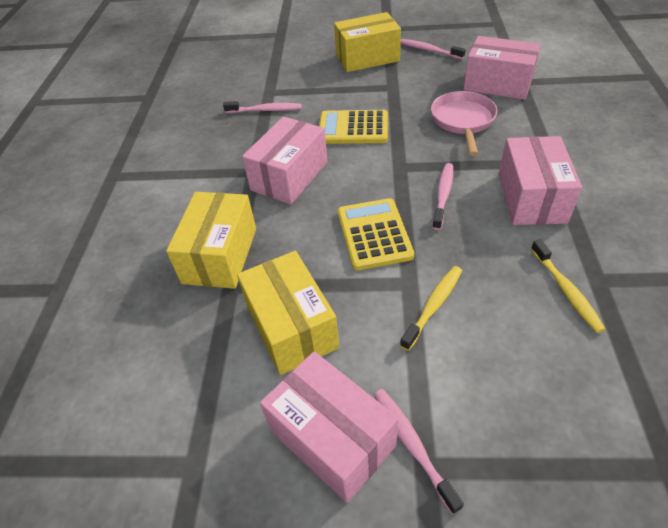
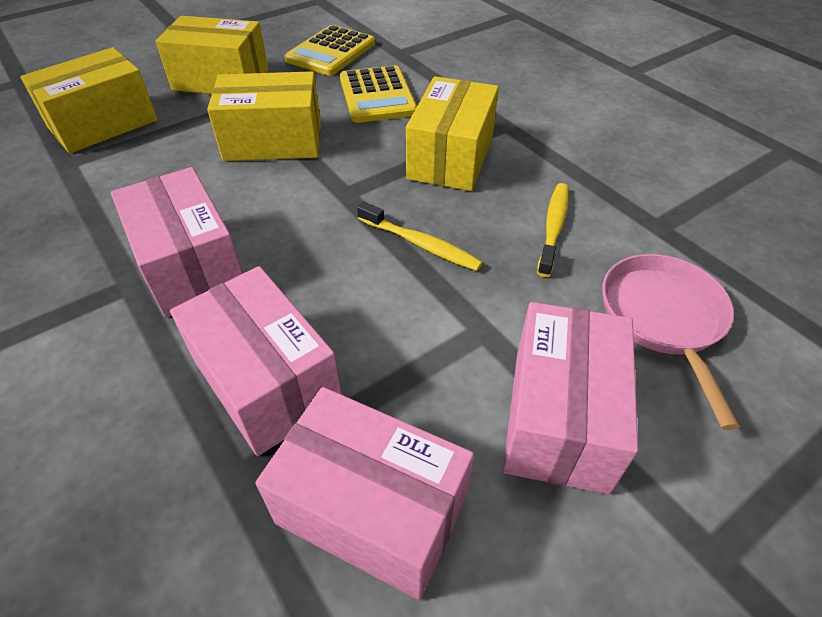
pink toothbrush: [223,101,302,113] [374,389,464,514] [401,39,466,59] [432,163,453,230] = 4 -> none = 0
yellow box: [166,192,256,289] [237,251,339,375] [334,12,401,72] = 3 -> [20,47,158,153] [155,16,269,94] [207,71,321,161] [406,76,499,191] = 4

